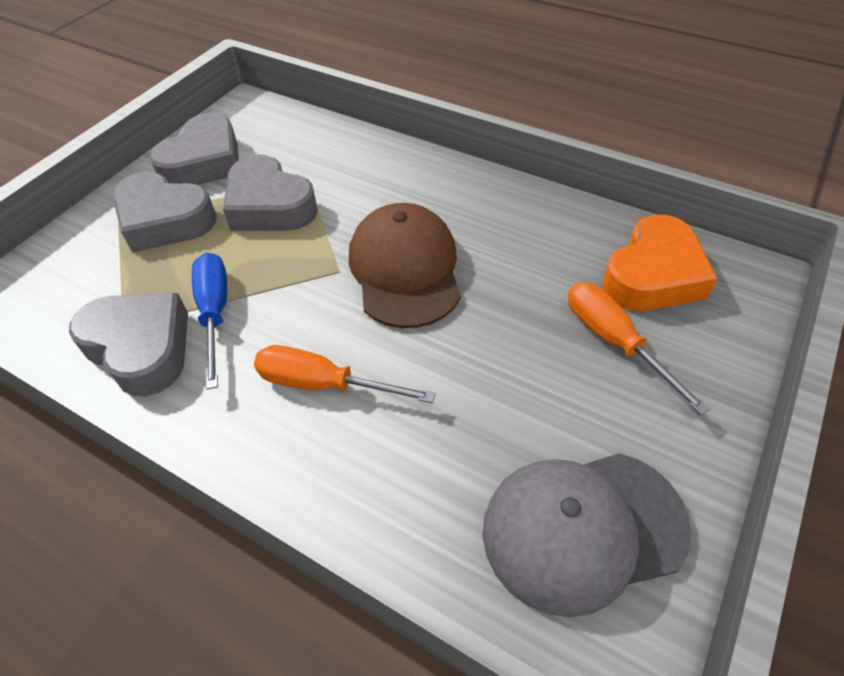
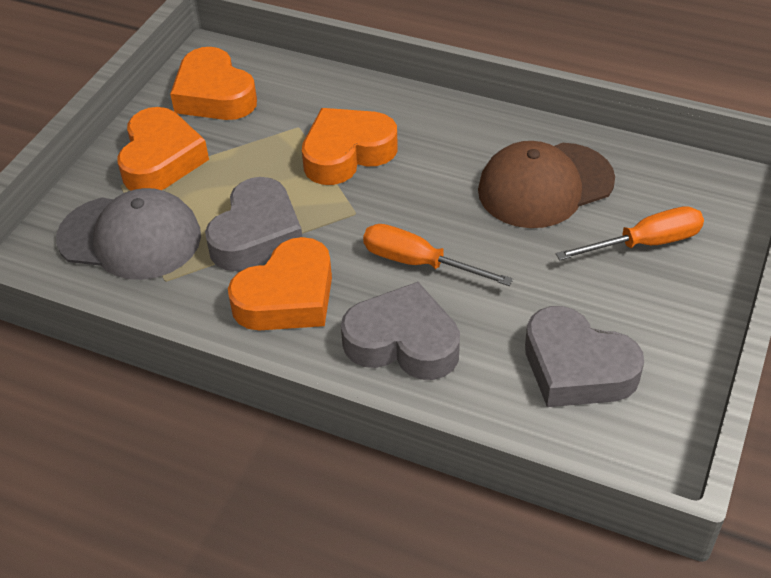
blue screwdriver: [192,253,227,390] = 1 -> none = 0
grey heart: [69,293,188,396] [112,172,217,253] [149,113,239,185] [223,154,318,231] = 4 -> [205,177,302,271] [341,282,460,380] [525,306,644,407] = 3
orange heart: [602,215,718,311] = 1 -> [117,107,209,190] [170,47,257,120] [228,237,332,331] [302,108,398,185] = 4

